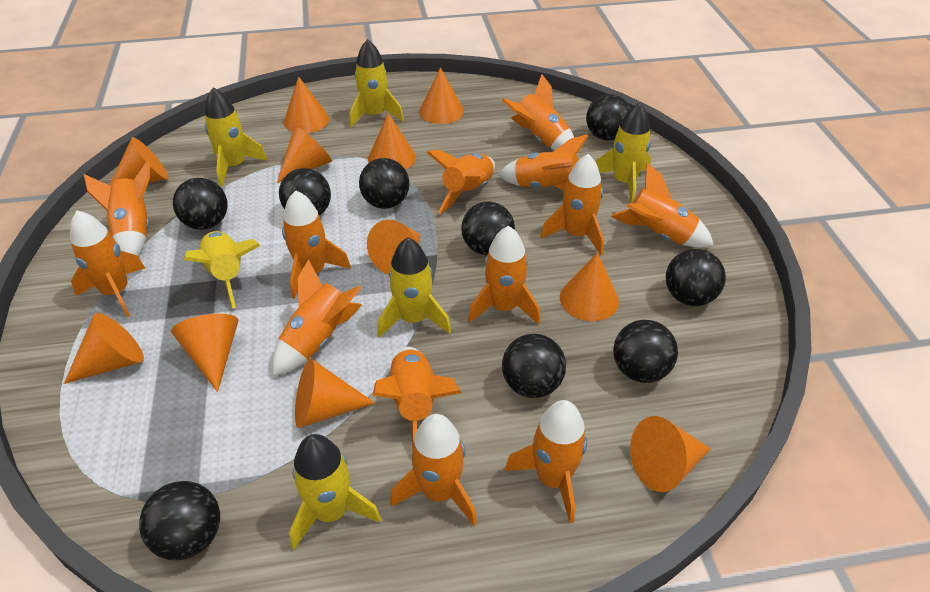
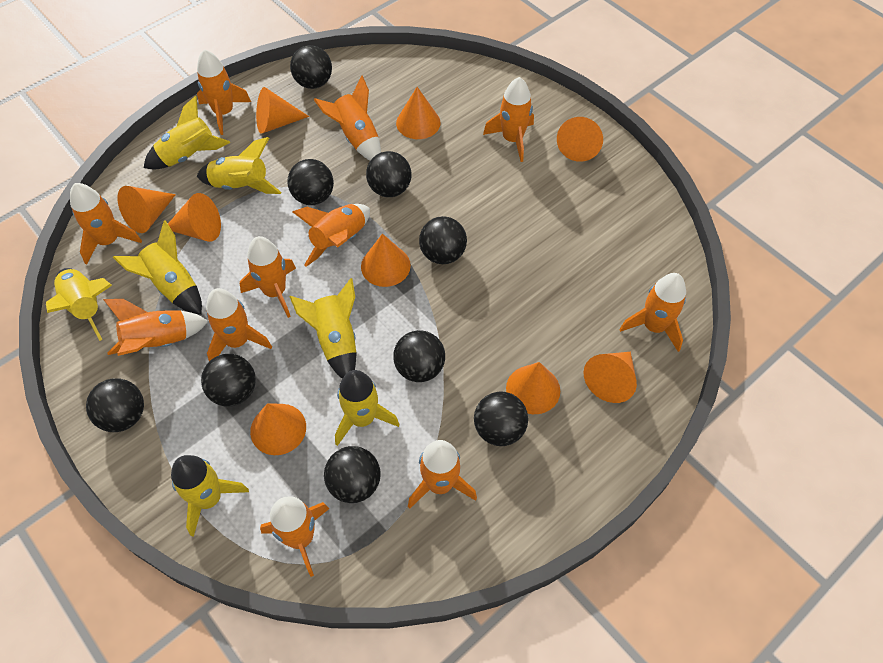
orange cone: [64,313,144,384] [110,137,169,186] [171,314,238,392] [277,126,332,183] [284,76,329,133] [295,358,375,428] [367,220,420,275] [368,113,416,170] [419,68,464,124] [560,252,619,321] [630,416,711,492] = 11 -> [118,186,176,233] [168,193,221,242] [250,403,306,455] [256,87,309,134] [361,234,411,287] [396,87,440,139] [506,362,560,414] [557,117,603,162] [584,352,637,403] = 9
orange rocket: [70,210,145,317] [84,161,150,256] [272,259,362,376] [282,190,351,299] [373,347,461,447] [390,414,477,526] [426,150,495,214] [468,226,540,324] [498,134,588,191] [502,75,578,156] [505,400,587,523] [540,154,604,255] [611,163,714,248] = 13 -> [70,183,142,265] [103,299,208,356] [197,49,251,135] [206,288,272,361] [240,236,296,318] [260,497,330,577] [293,204,370,267] [314,76,381,161] [408,440,477,509] [483,77,534,162] [619,273,686,352] = 11
yellow rocket: [184,231,261,309] [205,87,268,186] [289,434,381,550] [350,39,404,127] [377,237,451,337] [596,103,651,204] = 6 -> [46,268,112,341] [113,220,202,315] [144,96,230,169] [171,455,249,537] [197,137,281,194] [289,278,357,379] [335,370,399,446] = 7

